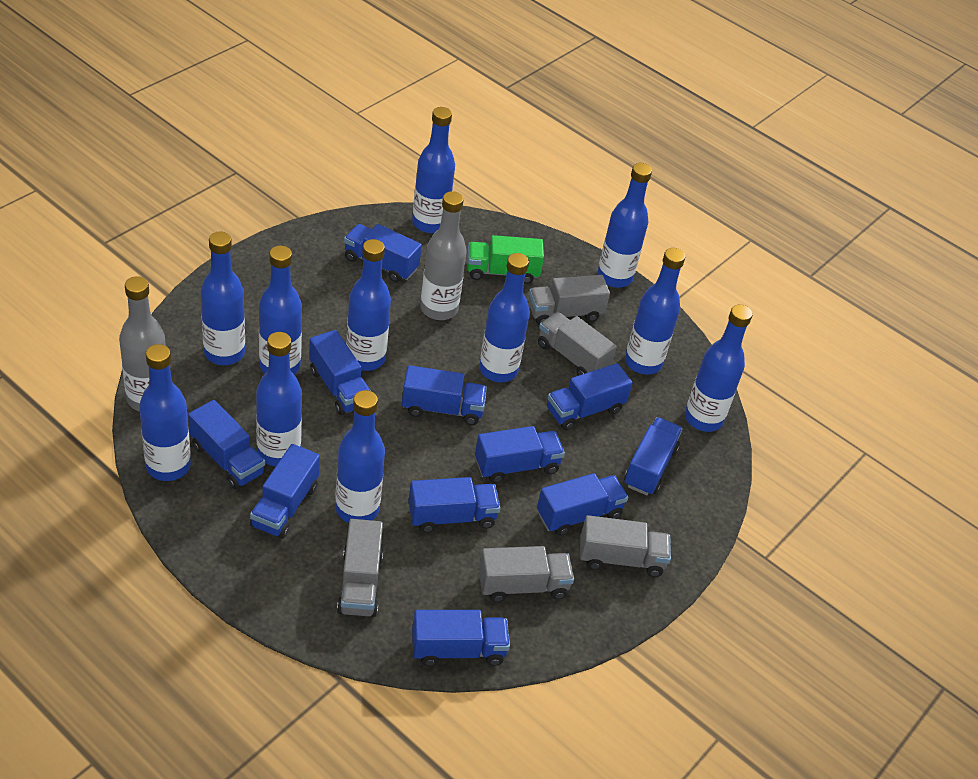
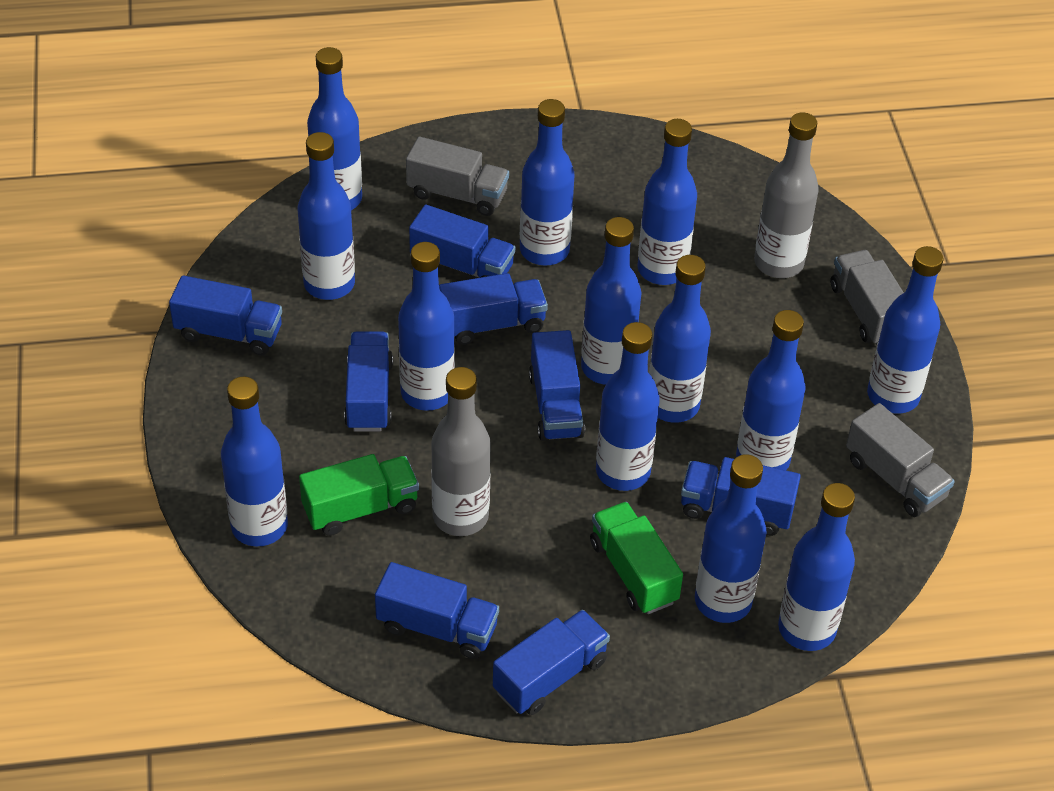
blue bottle: [139,344,191,481] [201,231,245,365] [256,332,302,466] [259,246,302,375] [335,390,385,523] [346,239,391,371] [412,107,455,233] [479,253,530,382] [597,163,652,288] [625,248,685,375] [685,305,753,432] = 11 -> [221,377,288,546] [298,132,355,300] [307,47,362,210] [398,242,455,411] [520,99,575,265] [581,217,641,385] [596,322,660,491] [637,119,697,285] [649,255,711,423] [695,454,767,623] [736,310,806,470] [778,483,855,651] [867,246,943,414] = 13
blue truck: [188,400,265,490] [250,444,320,539] [309,330,371,415] [344,224,422,282] [402,365,487,425] [408,477,501,533] [412,610,510,666] [475,426,565,483] [537,473,628,536] [547,363,633,430] [624,417,683,495] = 11 -> [169,275,282,355] [344,331,393,431] [375,562,499,659] [409,205,515,278] [439,273,548,345] [493,610,610,715] [529,330,585,441] [681,457,801,536] = 8
green truck: [467,235,544,284] = 1 -> [299,454,419,536] [590,502,683,614] = 2
grey truck: [337,519,383,617] [479,546,574,602] [529,275,610,325] [538,312,617,376] [580,515,671,577] = 5 -> [406,137,509,216] [830,250,904,345] [846,403,955,517] = 3

